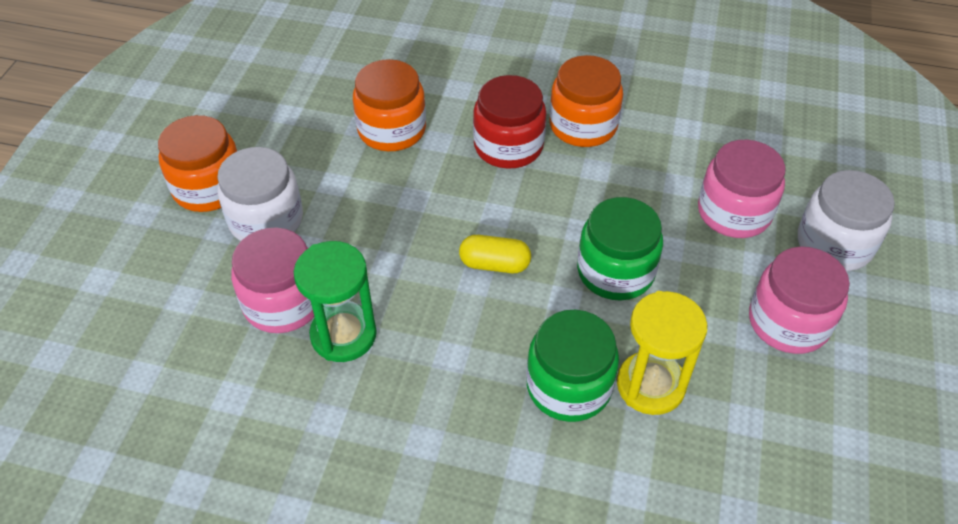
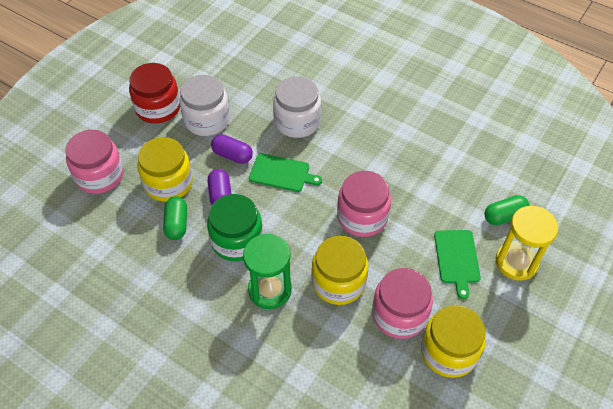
green capsule: none = 0 -> [163,196,187,240] [485,195,530,225] = 2
green cutting board: none = 0 -> [249,153,322,192] [434,230,481,300] = 2
green jar: [526,310,619,422] [577,197,663,301] = 2 -> [207,194,263,262] = 1
orange jar: [158,115,237,212] [353,59,426,151] [549,55,623,147] = 3 -> none = 0
purple capsule: none = 0 -> [207,169,232,205] [211,134,253,164] = 2
yellow capsule: [459,235,531,273] = 1 -> none = 0
yellow jar: none = 0 -> [137,137,193,202] [311,236,369,305] [421,305,486,378] = 3

